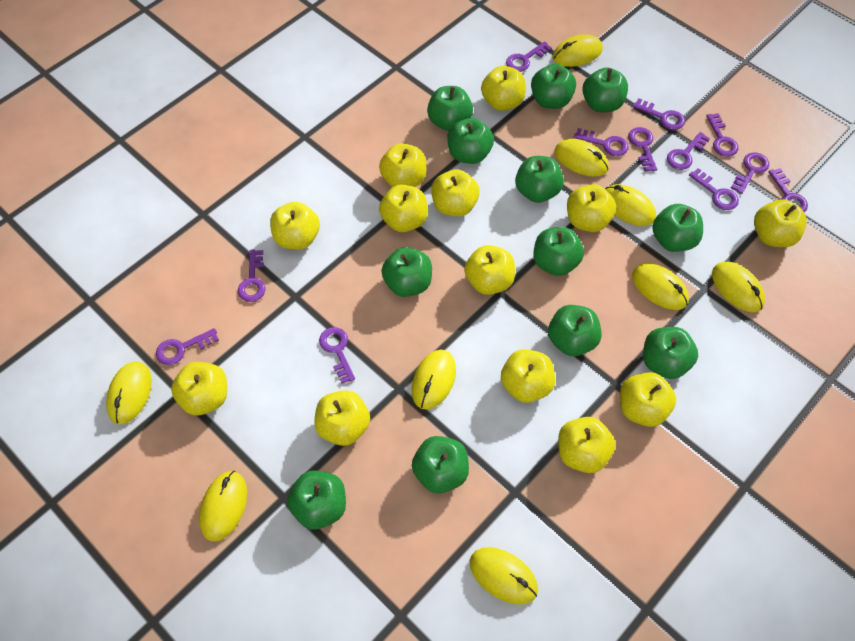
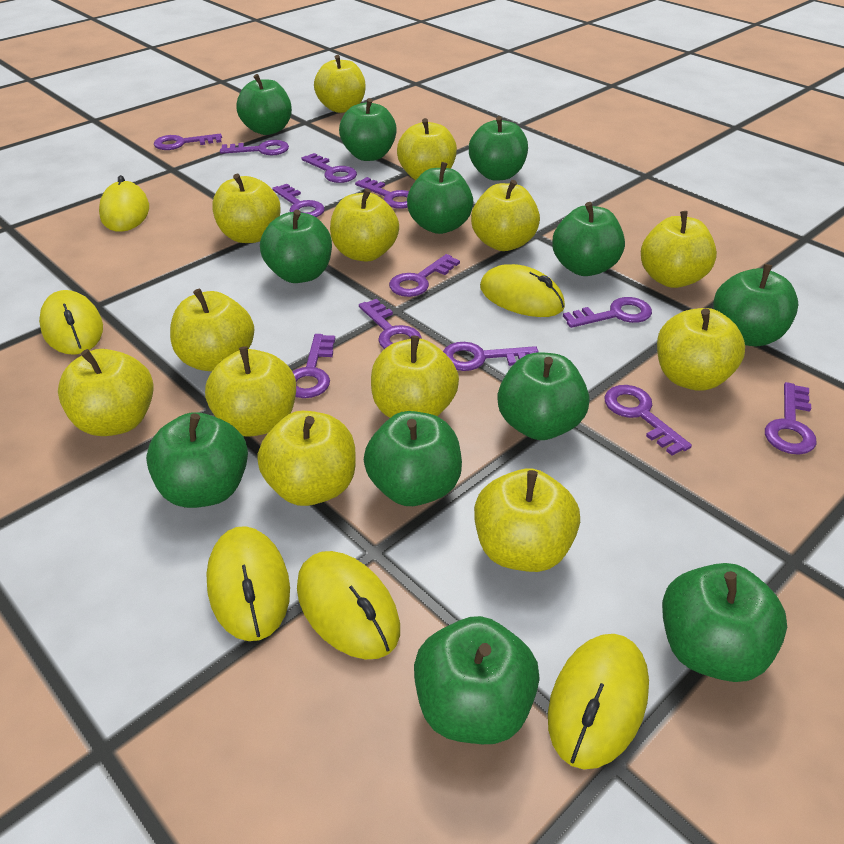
yellow mouse: [106,361,152,424] [199,471,247,542] [412,349,456,410] [470,547,538,605] [553,34,603,67] [555,139,609,177] [605,184,656,226] [632,263,689,310] [712,262,765,312] = 9 -> [39,290,103,355] [99,175,149,232] [206,526,290,641] [297,551,400,660] [480,264,565,317] [548,634,649,769] = 6

